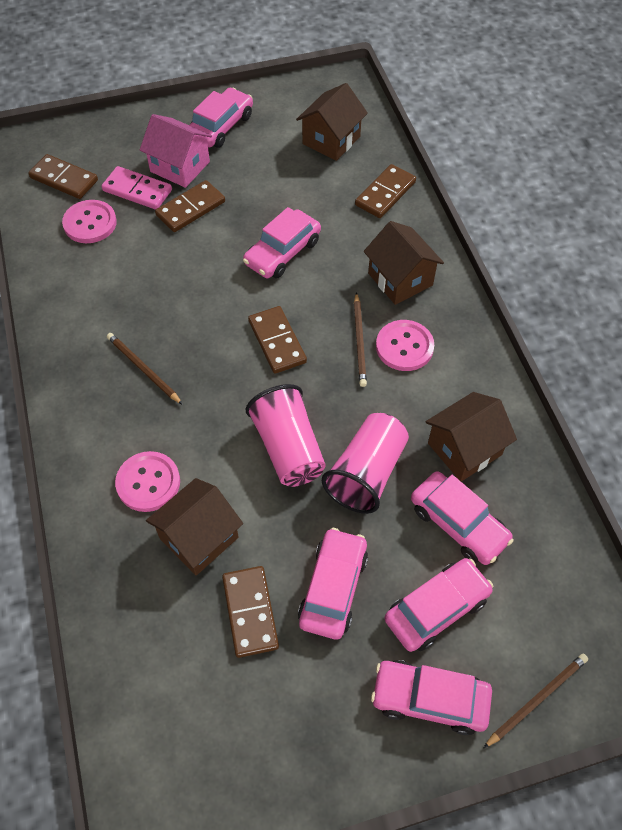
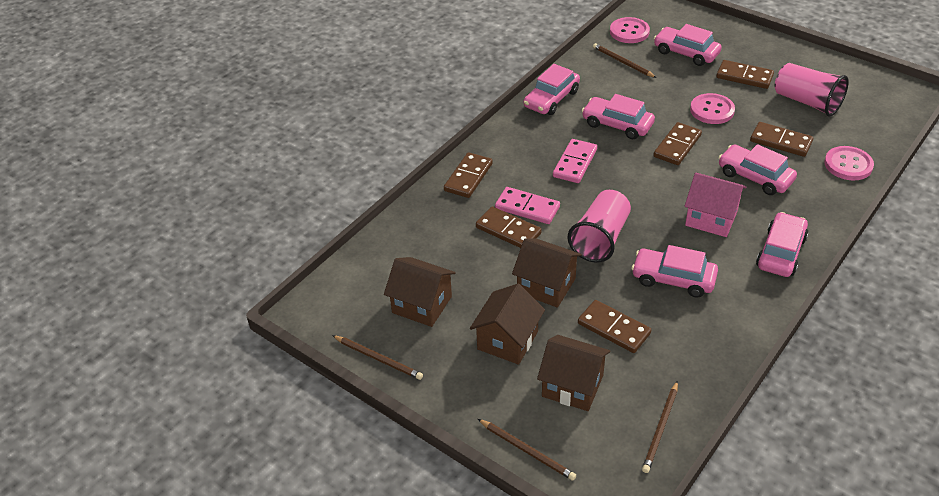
brown domino: [28,154,98,199] [155,180,225,232] [222,566,279,658] [248,306,307,374] [355,164,416,218] = 5 -> [444,152,493,198] [476,206,542,248] [578,300,651,353] [653,122,702,165] [716,60,774,89] [750,122,813,157] = 6
brown pencil: [107,333,183,405] [354,292,367,387] [484,654,588,748] = 3 -> [332,335,423,380] [478,419,576,481] [593,43,657,78] [642,381,678,473] = 4
pink domino: [101,166,172,210] = 1 -> [495,187,560,224] [553,139,597,183] = 2

